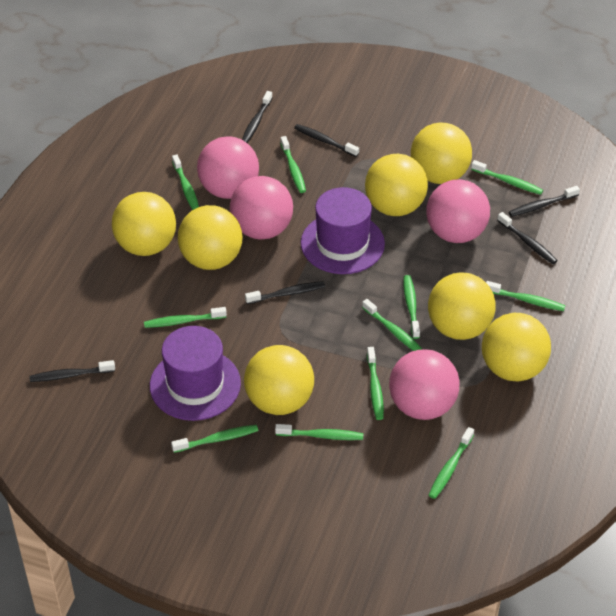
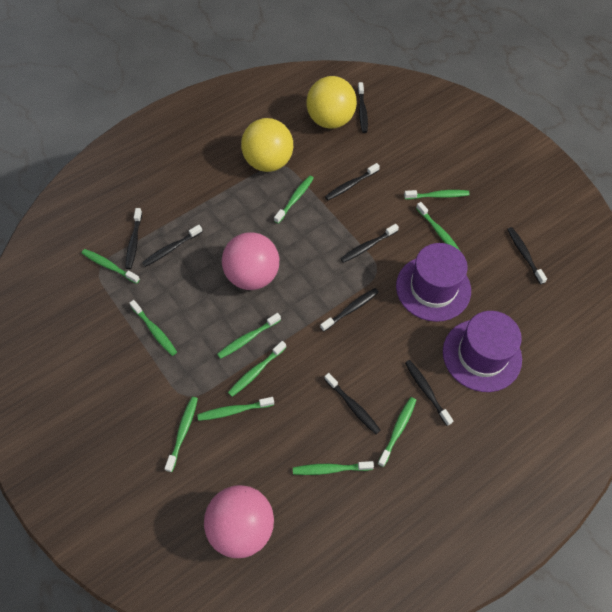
black toothbrush: [29,360,115,382] [242,91,273,143] [245,281,325,304] [294,124,359,157] [497,212,558,264] [509,186,580,217] = 6 -> [125,208,142,269] [142,225,203,267] [320,288,379,332] [324,373,381,434] [325,163,380,200] [340,224,399,263] [358,82,368,133] [405,360,453,426] [507,227,547,284] = 9
pink ball: [197,136,259,199] [230,176,293,240] [389,349,459,420] [426,179,490,243] = 4 -> [204,485,274,558] [222,232,279,290] = 2
yellow ball: [112,192,176,256] [178,205,243,270] [244,345,314,415] [365,154,428,216] [411,123,472,184] [428,272,495,340] [482,313,551,382] = 7 -> [241,118,293,172] [306,76,357,129] = 2

